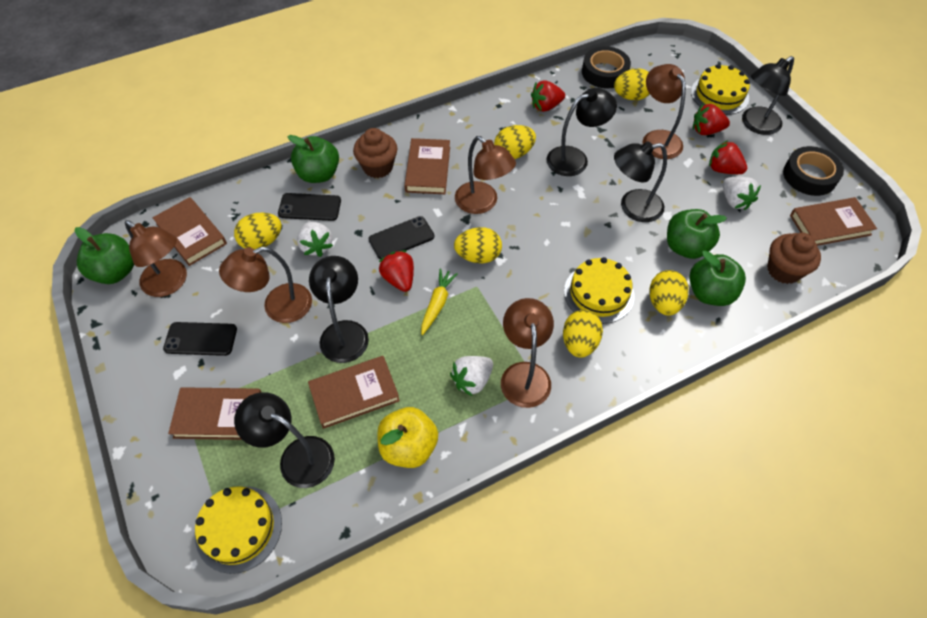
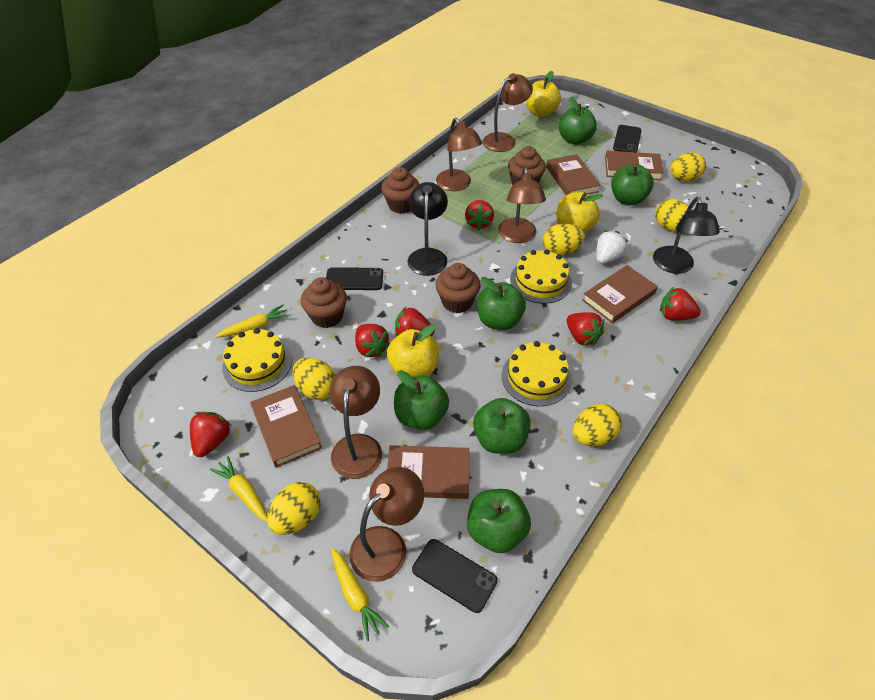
black lamp: [234,392,335,488] [309,256,369,363] [546,88,617,176] [614,141,667,222] [742,56,794,135] = 5 -> [408,182,448,276] [653,197,720,274] = 2
black tape: [582,46,631,88] [783,146,844,196] = 2 -> none = 0
brown cupcake: [353,128,397,178] [767,233,821,284] = 2 -> [301,277,347,328] [381,167,419,214] [435,263,481,313] [508,146,546,185] = 4
green apple: [74,227,134,284] [287,135,339,183] [667,209,727,259] [689,250,746,306] = 4 -> [394,370,449,430] [467,489,531,553] [473,398,531,454] [477,277,526,330] [559,97,597,145] [611,164,654,205] = 6
red strawberry: [379,250,414,292] [531,80,565,112] [693,104,730,135] [709,140,747,174] = 4 -> [190,412,231,457] [355,324,390,358] [395,307,435,337] [465,200,494,230] [567,312,604,346] [660,287,701,321] = 6
white strawberry: [297,221,333,257] [450,356,493,396] [723,177,761,210] = 3 -> [596,230,628,264] = 1
yellow apple: [377,407,438,468] = 1 -> [387,324,439,377] [526,71,561,117] [556,192,603,233] = 3
yellow carrot: [421,268,458,335] = 1 -> [210,456,268,522] [216,304,290,337] [331,548,389,641] = 3

